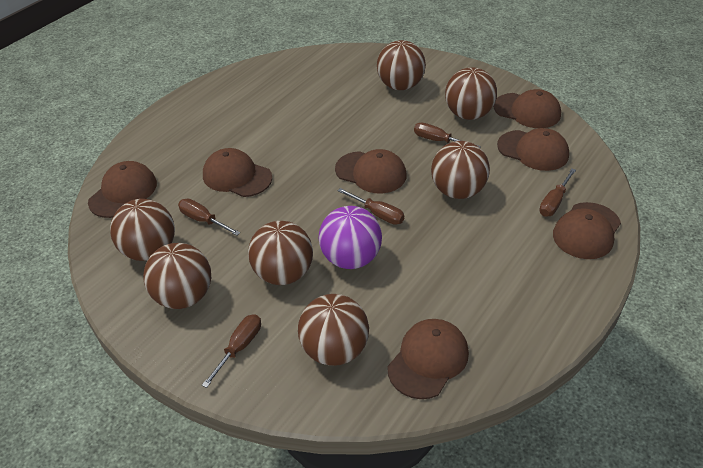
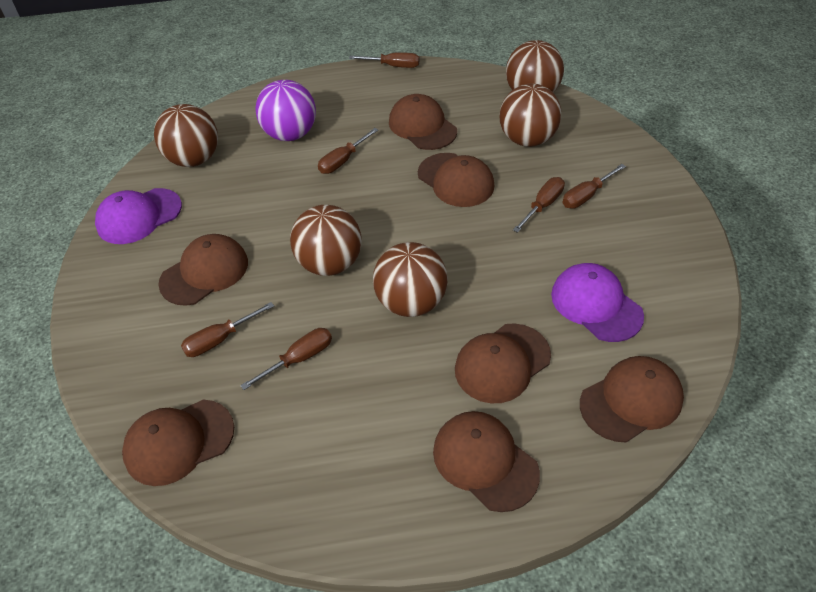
brown ball: [110,199,175,261] [143,243,211,309] [248,221,313,285] [298,294,369,366] [377,40,426,90] [431,141,490,199] [445,67,497,120] = 7 -> [154,104,218,167] [290,205,362,276] [373,242,447,317] [500,84,561,147] [506,40,564,92] = 5
brown screwdriver: [178,199,240,236] [202,314,261,388] [338,188,404,225] [414,122,481,147] [539,168,576,217] = 5 -> [181,302,274,357] [240,328,332,390] [318,128,378,174] [349,52,419,68] [513,177,565,233] [563,164,626,209] = 6
purple cap: none = 0 -> [95,188,182,244] [551,263,644,342] = 2

